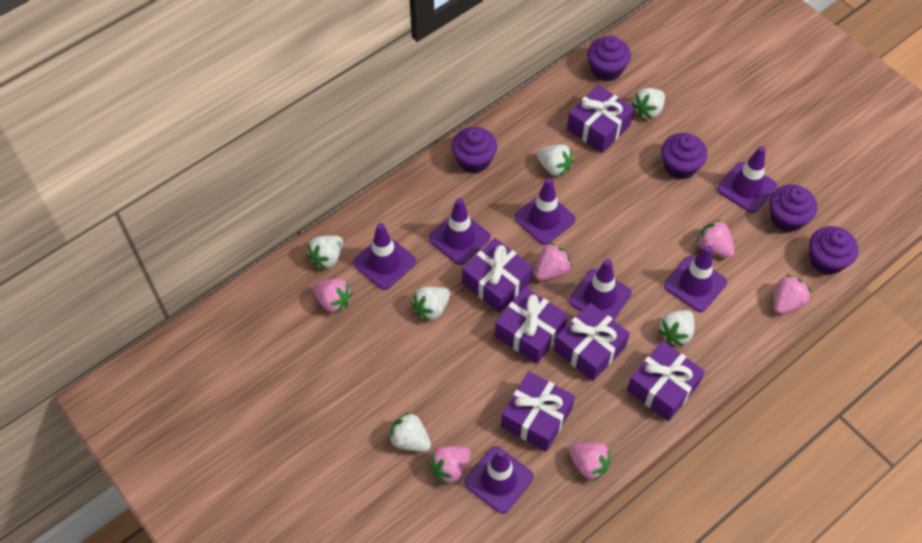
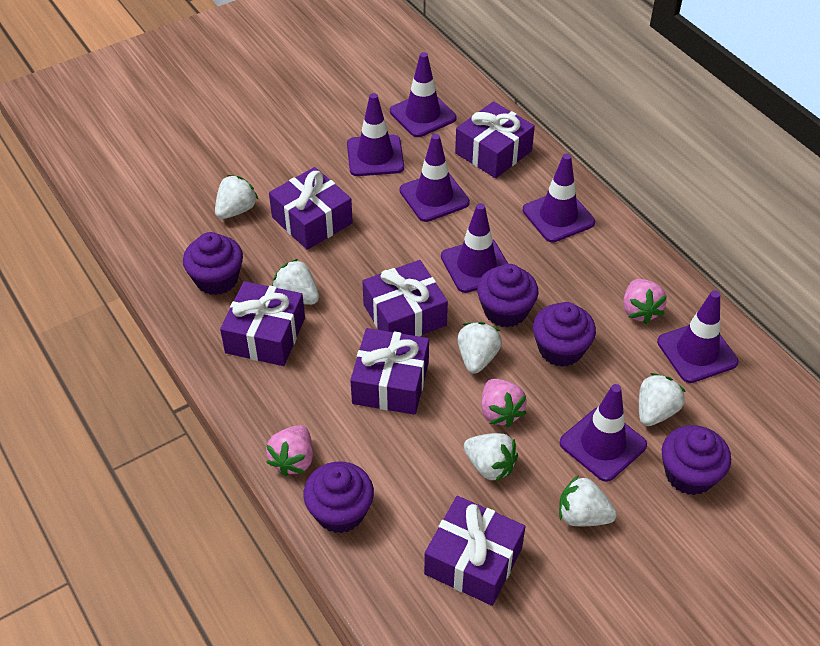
pink strawberry: [313,279,353,314] [429,446,471,486] [535,243,572,281] [569,442,612,481] [696,220,735,258] [774,275,811,314] = 6 -> [266,425,313,477] [481,379,527,427] [623,279,667,324] = 3

